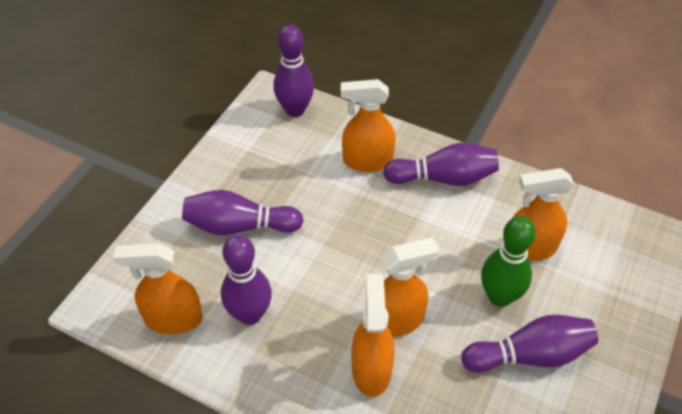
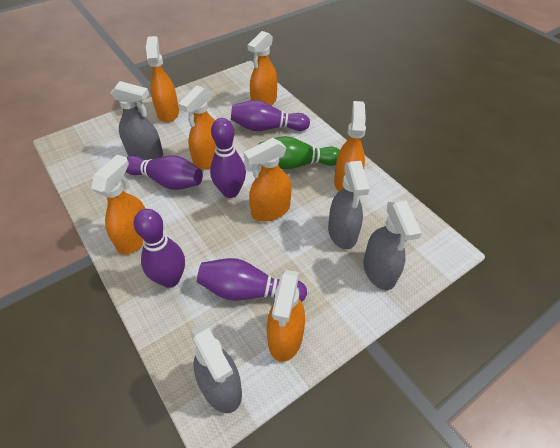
grey spray bottle: none = 0 -> [110,81,163,160] [190,323,242,413] [328,161,369,249] [363,200,422,290] = 4
orange spray bottle: [113,243,203,334] [341,79,396,172] [351,274,394,397] [380,238,439,338] [512,168,574,261] = 5 -> [91,155,145,255] [146,36,179,122] [179,85,216,170] [243,138,292,222] [247,31,277,106] [267,270,305,362] [334,101,366,192] = 7

